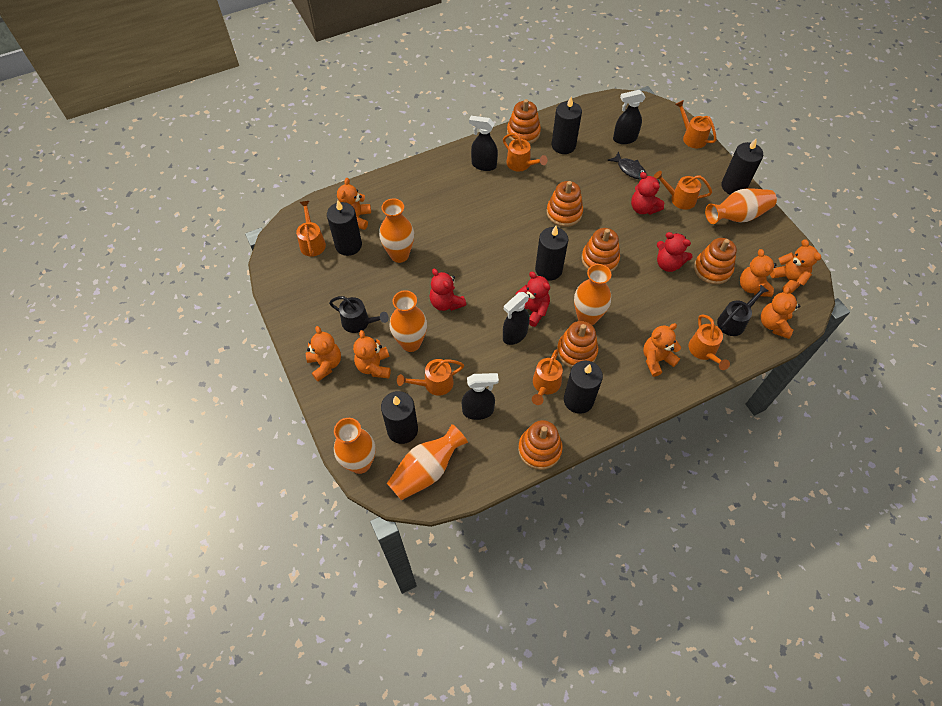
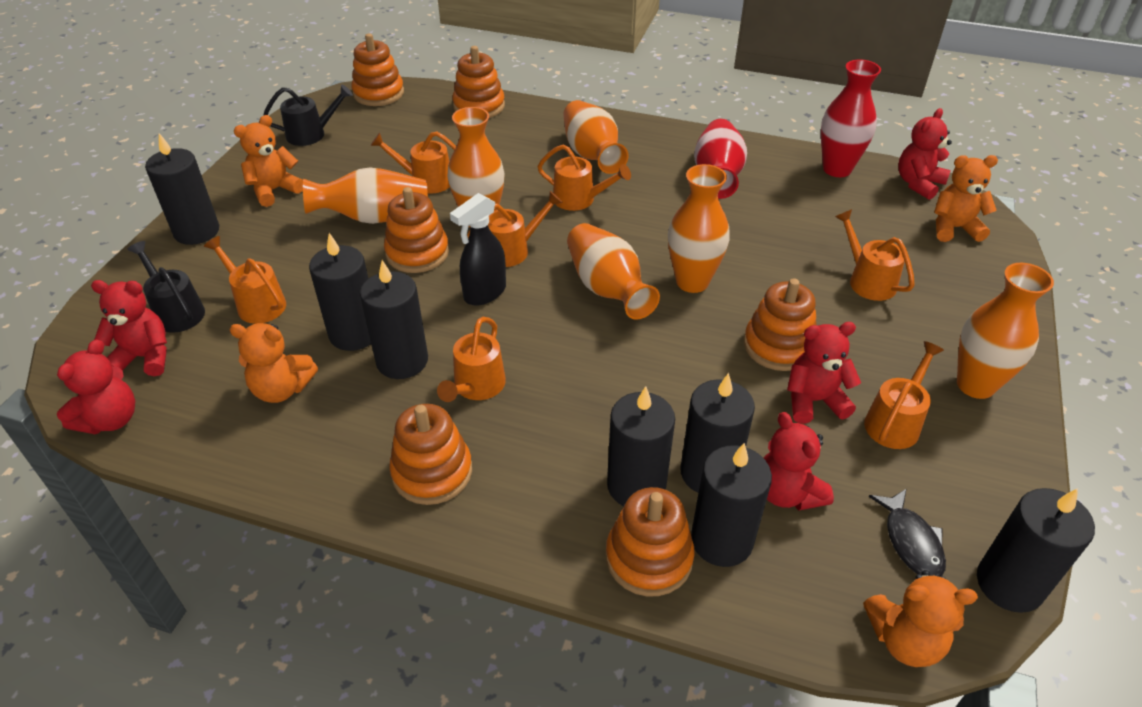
black candle: [327,200,362,256] [381,391,418,444] [535,226,568,281] [552,97,582,154] [564,361,603,414] [721,139,763,195] = 6 -> [145,133,219,245] [309,233,371,351] [360,260,428,379] [607,386,675,506] [681,373,755,493] [691,443,772,567] [977,488,1095,613] = 7
black spray bottle: [462,373,499,420] [469,116,498,171] [503,292,530,345] [613,90,646,144] = 4 -> [450,193,506,305] = 1
orange teddy bear: [306,326,341,381] [337,178,371,230] [353,330,391,378] [643,323,681,377] [740,249,777,297] [761,286,800,339] [770,239,821,293] = 7 -> [229,323,318,403] [234,115,303,207] [863,570,978,667] [934,155,998,242] = 4
red teddy bear: [429,269,466,311] [516,272,550,327] [631,172,664,215] [657,232,692,272] = 4 -> [57,339,135,434] [91,280,167,376] [764,412,834,510] [787,322,861,424] [898,108,952,200] = 5
red vase: none = 0 -> [694,119,747,199] [821,59,881,177] = 2

